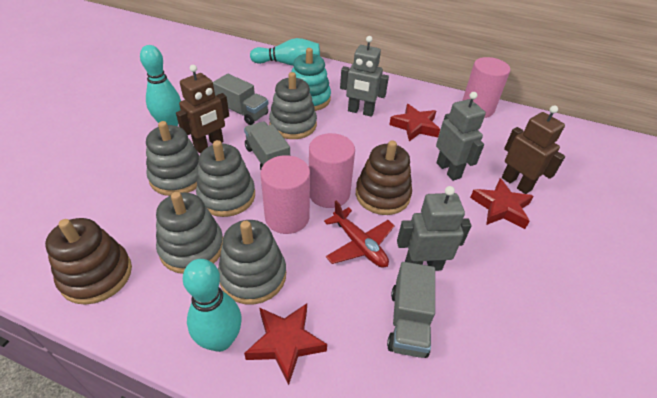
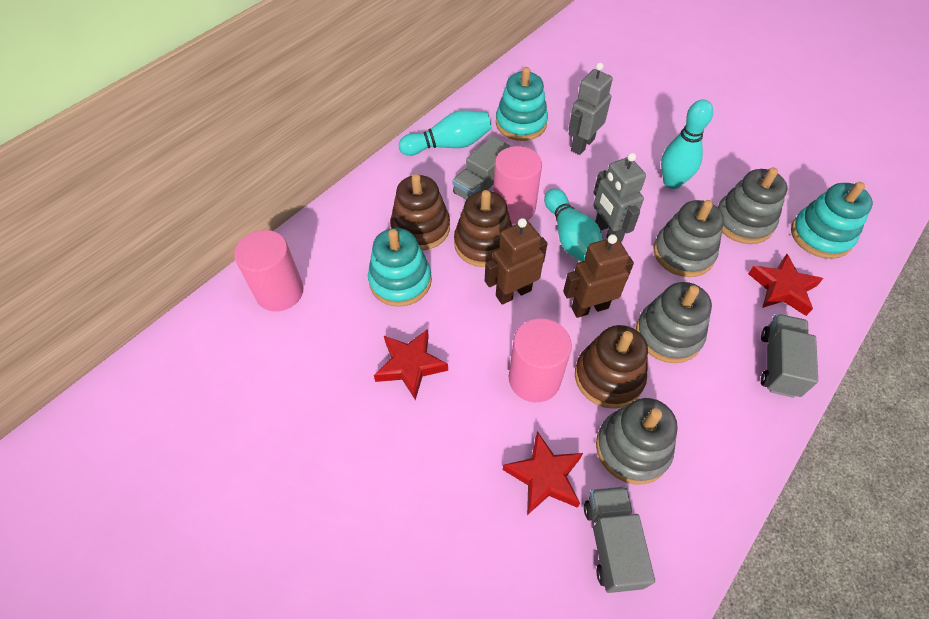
brown stacking toy: [45,218,132,305] [356,140,412,215] = 2 -> [390,174,450,251] [454,190,512,267] [575,325,648,409] = 3
grey robot: [340,36,389,117] [397,186,471,271] [436,92,486,181] = 3 -> [568,63,613,155] [593,153,646,242] = 2
grey stacking toy: [146,121,199,196] [156,192,223,274] [196,140,255,217] [218,220,286,305] [269,72,317,139] = 5 -> [596,398,678,484] [636,282,712,363] [654,200,724,277] [717,167,787,244] = 4
red plane: [324,201,394,268] = 1 -> none = 0
turquoise stacking toy: [291,48,331,111] = 1 -> [368,228,432,307] [496,67,548,141] [791,182,873,259] = 3

